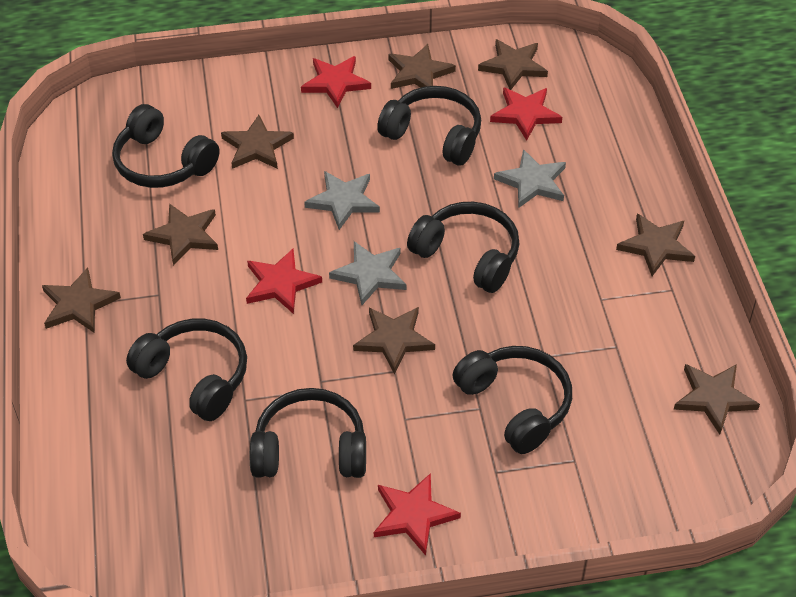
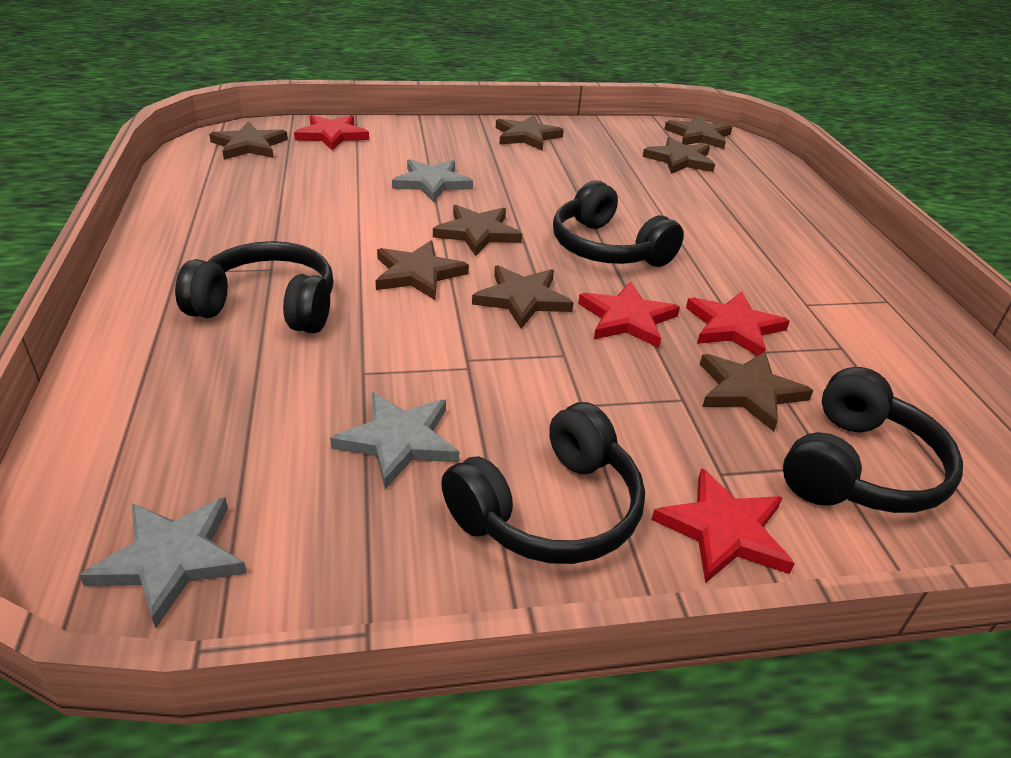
black headphones: [112,104,219,188] [126,319,247,421] [250,388,366,478] [377,86,481,165] [407,202,520,293] [452,346,572,454] = 6 -> [175,241,334,333] [441,402,645,564] [553,180,684,267] [783,367,963,513] = 4

